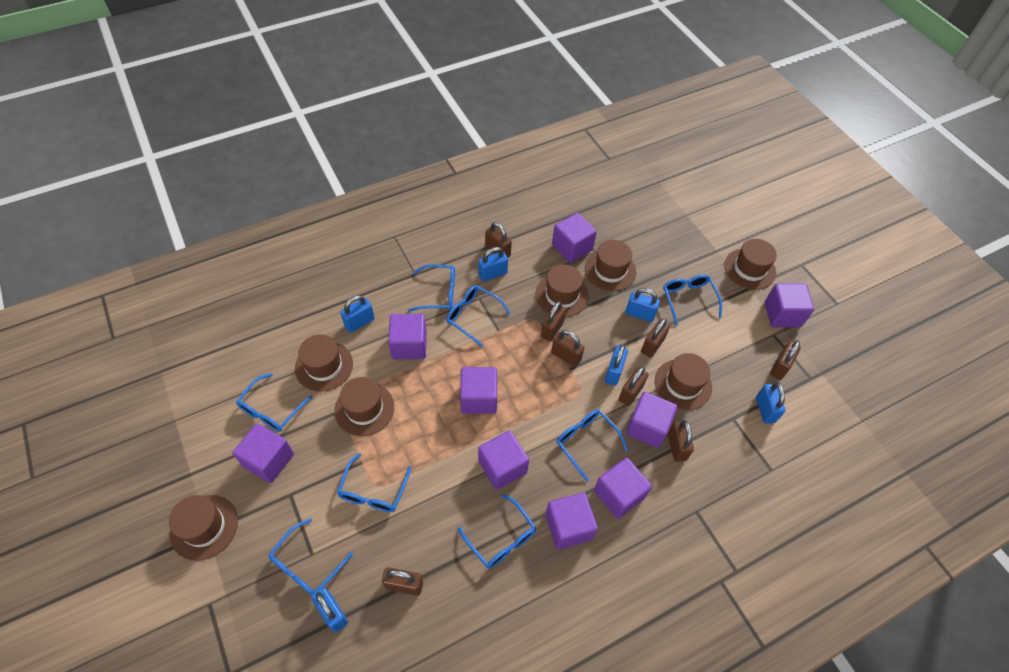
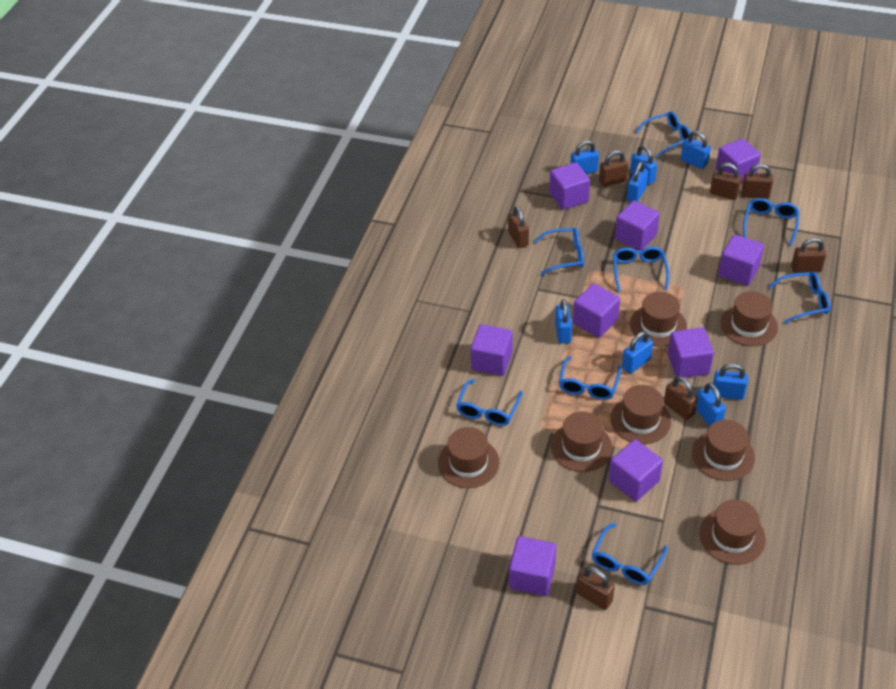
blue padlock: [311,587,348,632] [340,295,375,332] [478,247,508,282] [605,345,628,385] [625,288,660,322] [756,382,786,424] = 6 -> [555,299,572,344] [570,140,599,174] [622,331,653,374] [627,162,648,202] [630,145,657,185] [681,131,711,169] [696,383,726,426] [713,363,748,400] = 8
brown padlock: [382,567,423,596] [485,222,512,257] [541,302,566,342] [551,330,585,367] [619,367,649,406] [641,318,670,358] [668,420,694,462] [770,340,801,380] = 8 -> [508,206,529,248] [576,566,615,610] [599,150,628,187] [664,376,698,420] [710,163,742,200] [741,164,773,199] [791,238,826,273] = 7

